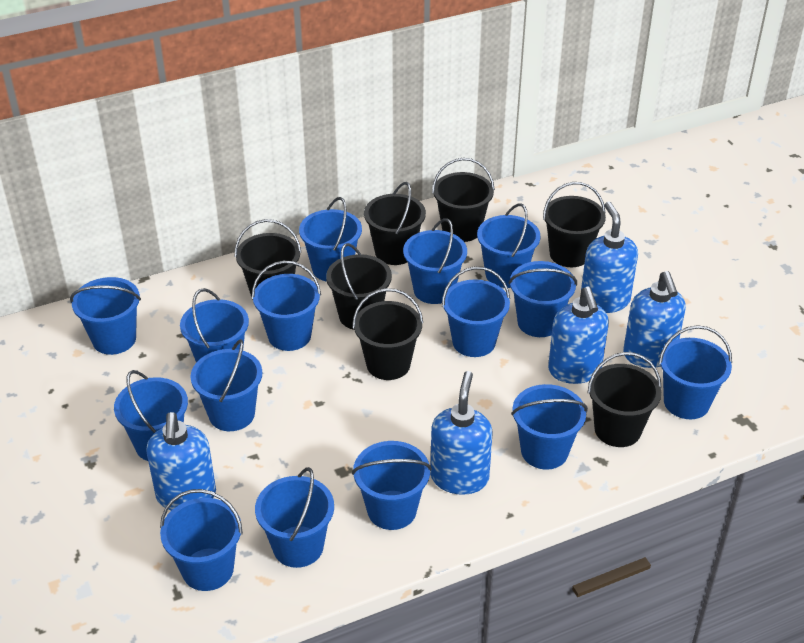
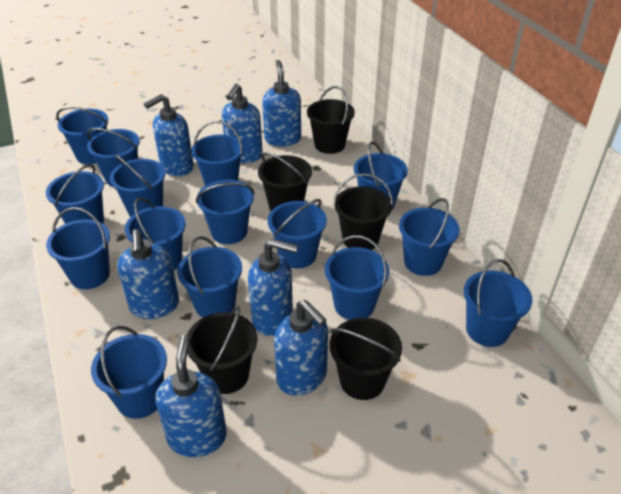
black bucket: [235,219,301,297] [326,243,392,330] [353,288,423,380] [364,182,426,265] [432,158,495,242] [543,182,606,267] [588,352,662,447] = 7 -> [187,306,258,394] [258,152,312,211] [307,86,355,154] [330,318,402,400] [333,173,393,250] = 5
blue soap dispenser: [146,412,216,511] [430,371,492,495] [548,287,609,384] [581,201,638,313] [623,271,686,368] = 5 -> [117,229,179,319] [144,94,194,176] [156,335,227,457] [222,84,263,163] [248,239,298,336] [262,60,301,147] [274,300,328,396] = 7

